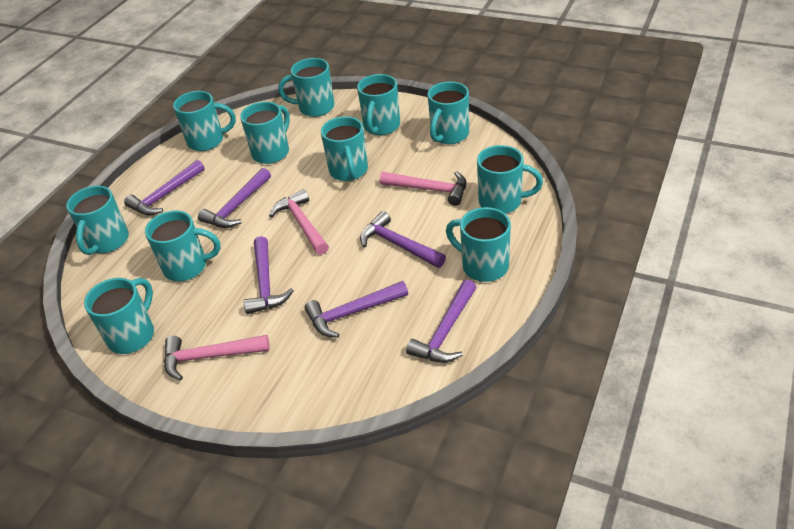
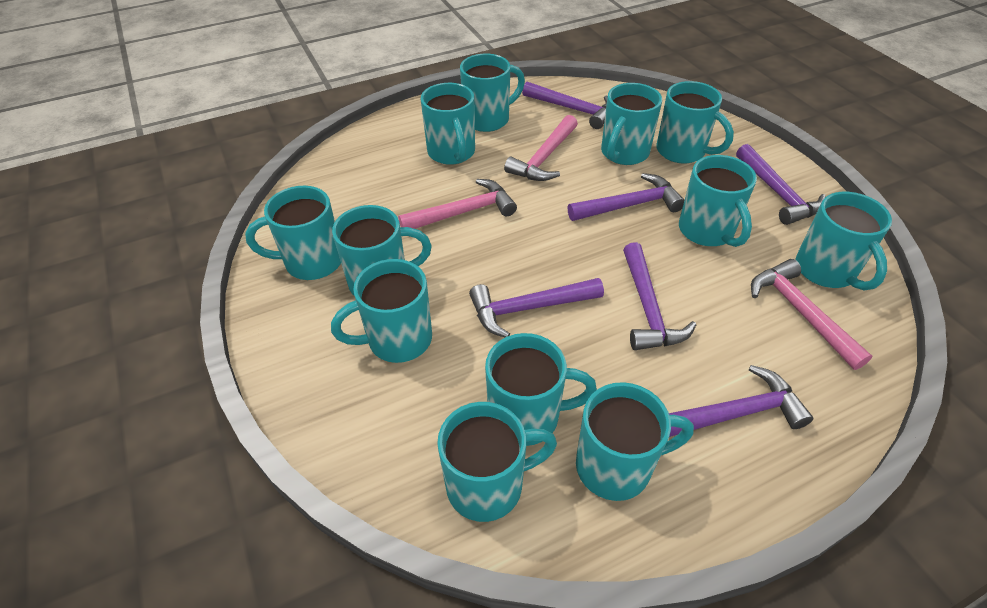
turquoise mug: [66,186,129,255] [84,278,154,354] [145,211,221,281] [173,91,236,151] [240,102,290,164] [278,58,335,117] [321,116,368,181] [357,74,400,135] [427,82,469,144] [446,207,511,282] [477,145,543,214] = 11 -> [245,186,341,280] [331,259,432,363] [332,205,432,295] [421,83,475,165] [437,402,557,522] [460,54,525,132] [485,333,597,446] [576,382,694,501] [601,83,662,165] [656,81,734,164] [679,155,757,247] [795,192,892,291] = 12

